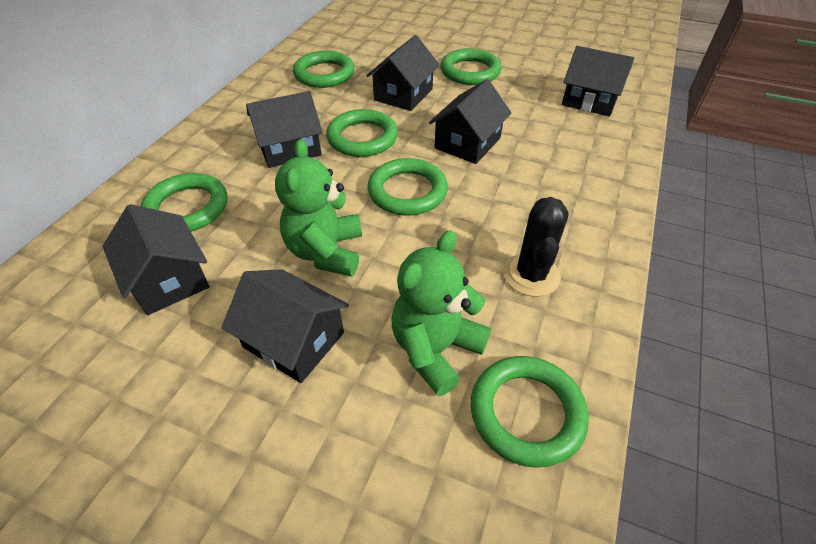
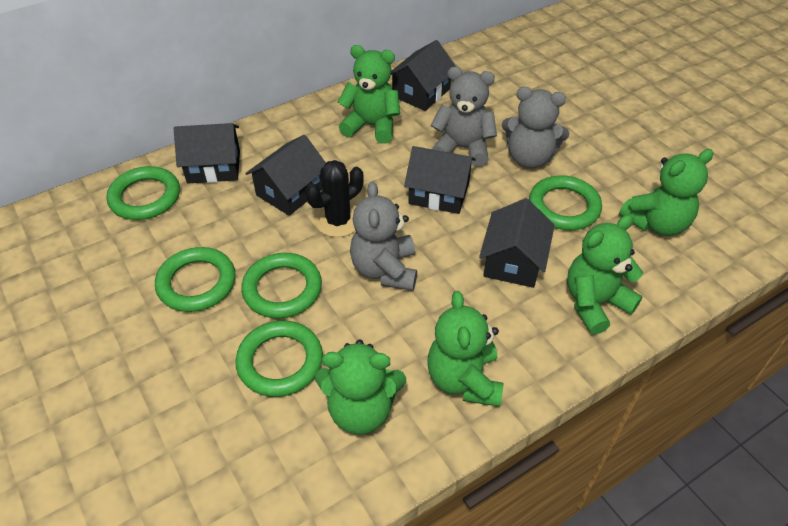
black house: [102,204,210,315] [222,269,349,383] [246,91,323,168] [366,35,439,111] [429,79,511,164] [562,46,634,116] = 6 -> [174,123,240,184] [245,135,326,216] [391,40,456,111] [404,146,476,214] [479,198,555,288] = 5
green ring: [141,173,228,232] [293,51,354,88] [326,109,398,157] [368,158,448,216] [440,48,501,85] [470,356,589,468] = 6 -> [106,166,180,220] [155,247,236,312] [235,321,323,397] [241,253,322,318] [529,175,602,230] = 5
green teddy bear: [275,139,362,277] [392,230,491,397] = 2 -> [315,340,406,435] [338,45,400,144] [427,291,503,407] [567,215,643,335] [619,149,714,236] = 5
grey teddy bear: none = 0 -> [350,182,417,291] [431,67,497,167] [502,87,569,169] = 3

